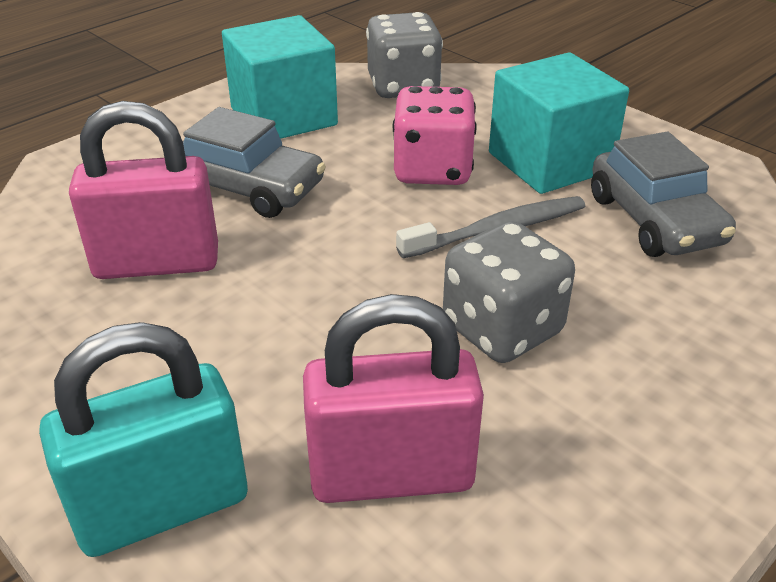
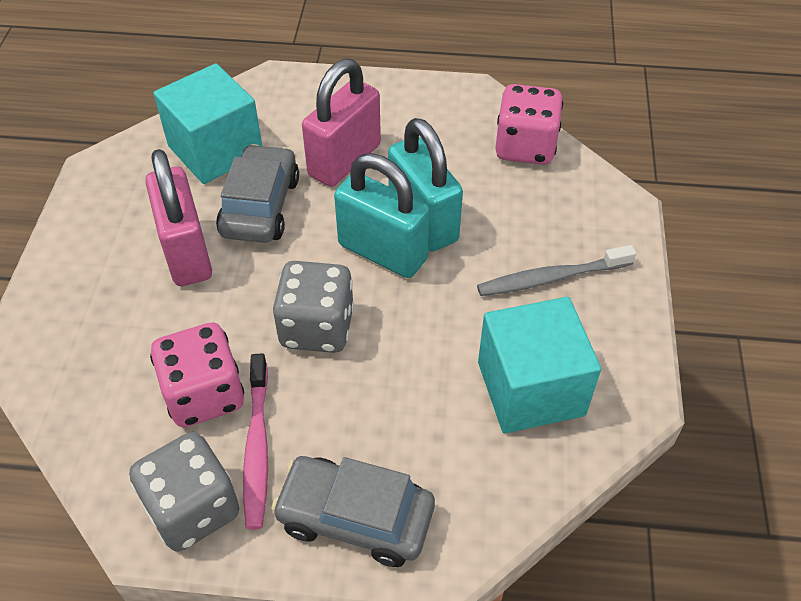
pink dice: [393,86,477,185] = 1 -> [150,322,244,427] [495,84,563,165] = 2
pink toothbrush: none = 0 -> [243,354,268,530] = 1
turquoise padlock: [39,322,248,557] = 1 -> [334,153,430,278] [388,118,463,252] = 2

